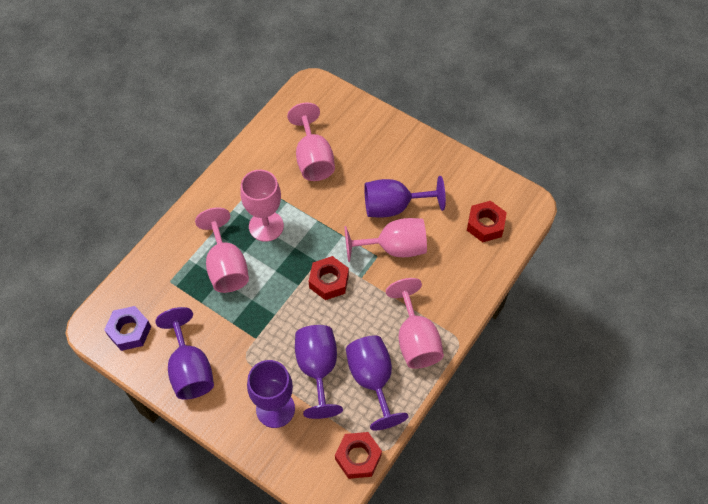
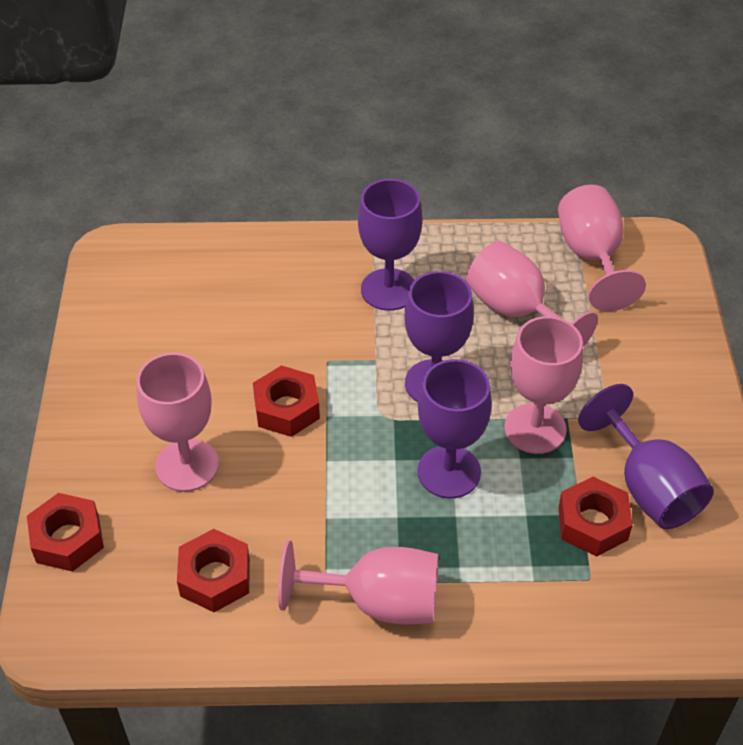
purple goblet: [155,307,214,400] [247,360,295,428] [295,325,343,419] [346,335,409,431] [364,176,446,218] = 5 -> [358,179,422,311] [405,271,474,402] [417,359,492,499] [578,384,714,529] = 4
purple nut: [104,306,151,351] = 1 -> none = 0
red nut: [309,256,349,300] [335,432,382,479] [467,201,507,242] = 3 -> [27,493,104,572] [177,529,250,612] [253,366,320,437] [558,477,632,557] = 4

